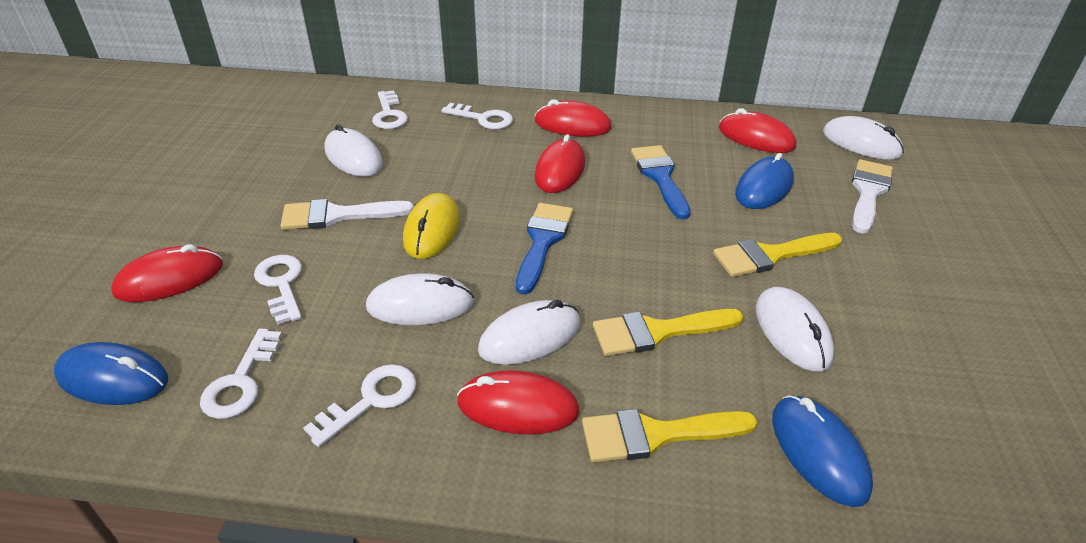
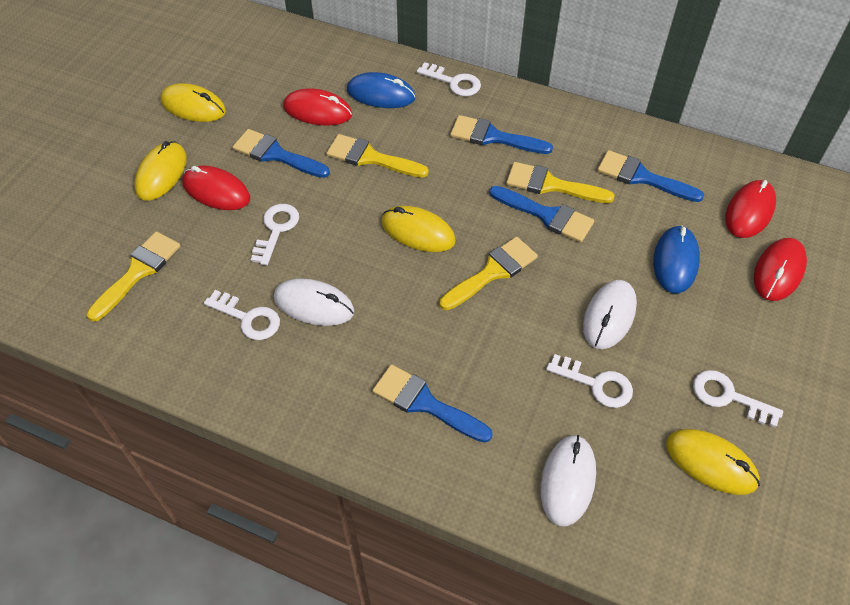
blue brush: [516,203,573,294] [631,145,691,219] = 2 -> [233,129,330,178] [372,364,493,443] [450,115,553,154] [489,186,594,243] [597,150,704,202] = 5
blue mouse: [54,342,168,405] [735,153,794,209] [772,395,873,507] = 3 -> [347,72,416,108] [653,225,700,293] = 2
red mouse: [111,244,223,302] [457,370,580,435] [534,134,585,193] [535,99,611,137] [719,108,796,153] = 5 -> [182,165,250,210] [283,88,352,126] [725,180,776,238] [754,238,807,301] = 4
white brush: [281,199,414,230] [852,159,893,234] = 2 -> none = 0
white mouse: [324,124,383,177] [366,273,474,325] [478,300,580,365] [756,287,834,371] [823,116,904,160] = 5 -> [274,278,354,326] [541,435,596,526] [583,280,637,349] = 3
yellow brush: [582,409,758,462] [593,309,744,356] [713,233,842,277] = 3 -> [87,231,180,322] [326,134,429,178] [440,237,538,310] [506,162,615,203] = 4
yellow mouse: [403,193,460,259] = 1 -> [134,141,187,201] [160,83,226,122] [381,206,456,252] [666,429,760,495] = 4

